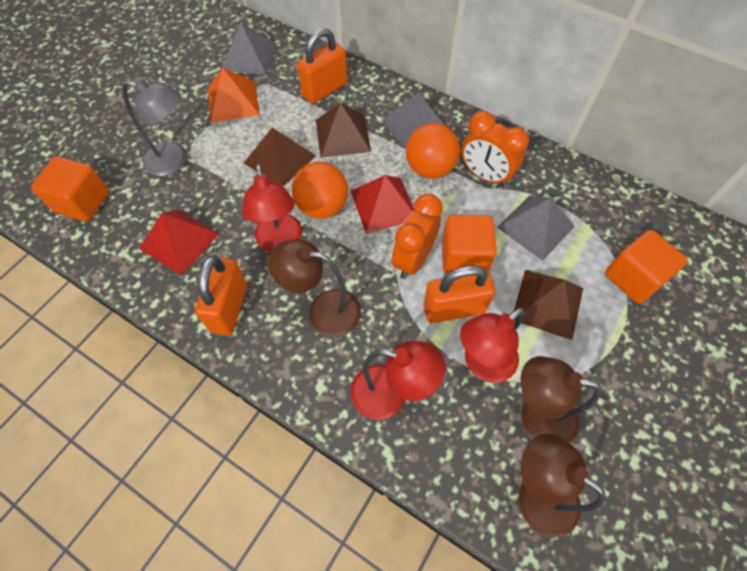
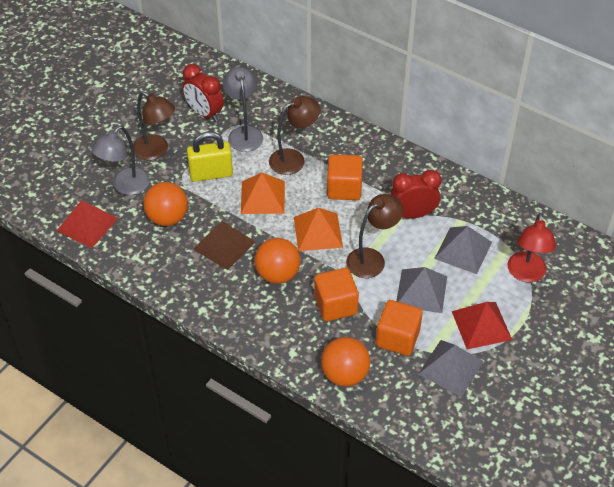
brown pyramid: [244,127,316,187] [316,102,371,158] [514,270,583,340] = 3 -> [193,221,255,270] = 1
grey lamp: [122,79,187,176] = 1 -> [91,126,150,195] [223,67,263,152] = 2
orange ball: [292,161,348,219] [406,123,460,179] = 2 -> [143,182,188,226] [254,238,300,284] [321,337,370,387] = 3
orange clock: [391,193,443,279] [461,111,529,187] = 2 -> none = 0
orange padlock: [195,256,247,336] [297,28,347,104] [423,265,495,323] = 3 -> none = 0
orange pyramid: [207,67,260,123] = 1 -> [241,172,285,214] [294,208,343,251] = 2
red clock: none = 0 -> [182,64,224,122] [390,170,441,219] = 2
red lamp: [242,164,302,253] [350,341,446,420] [460,307,525,383] = 3 -> [507,213,556,282] = 1
yellow padlock: none = 0 -> [187,132,233,182] = 1

